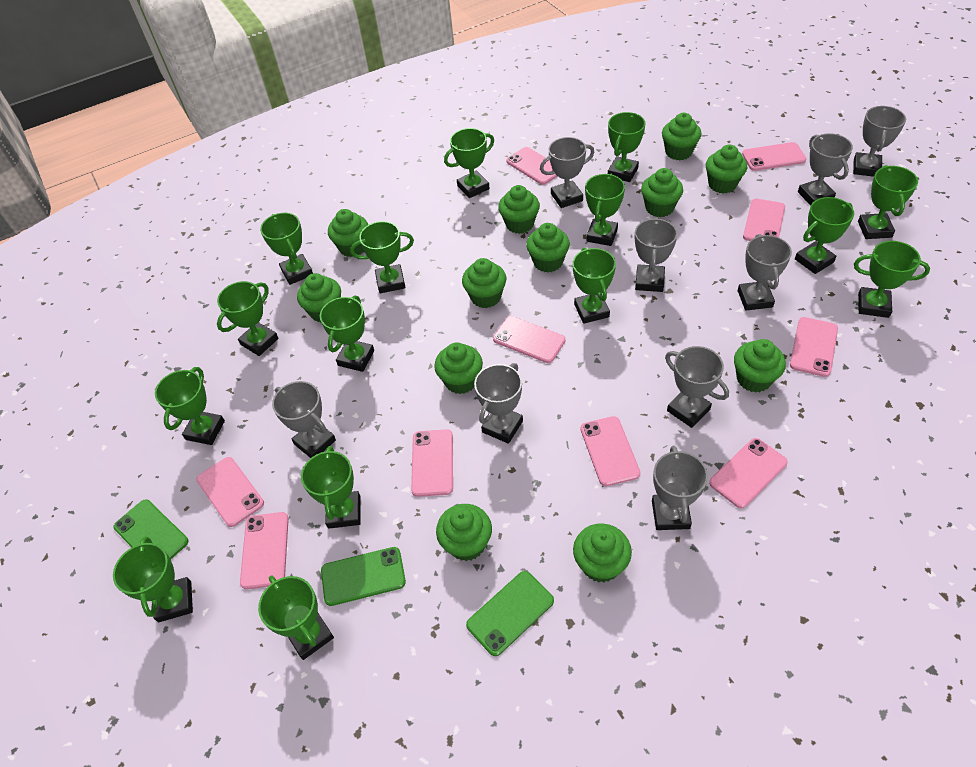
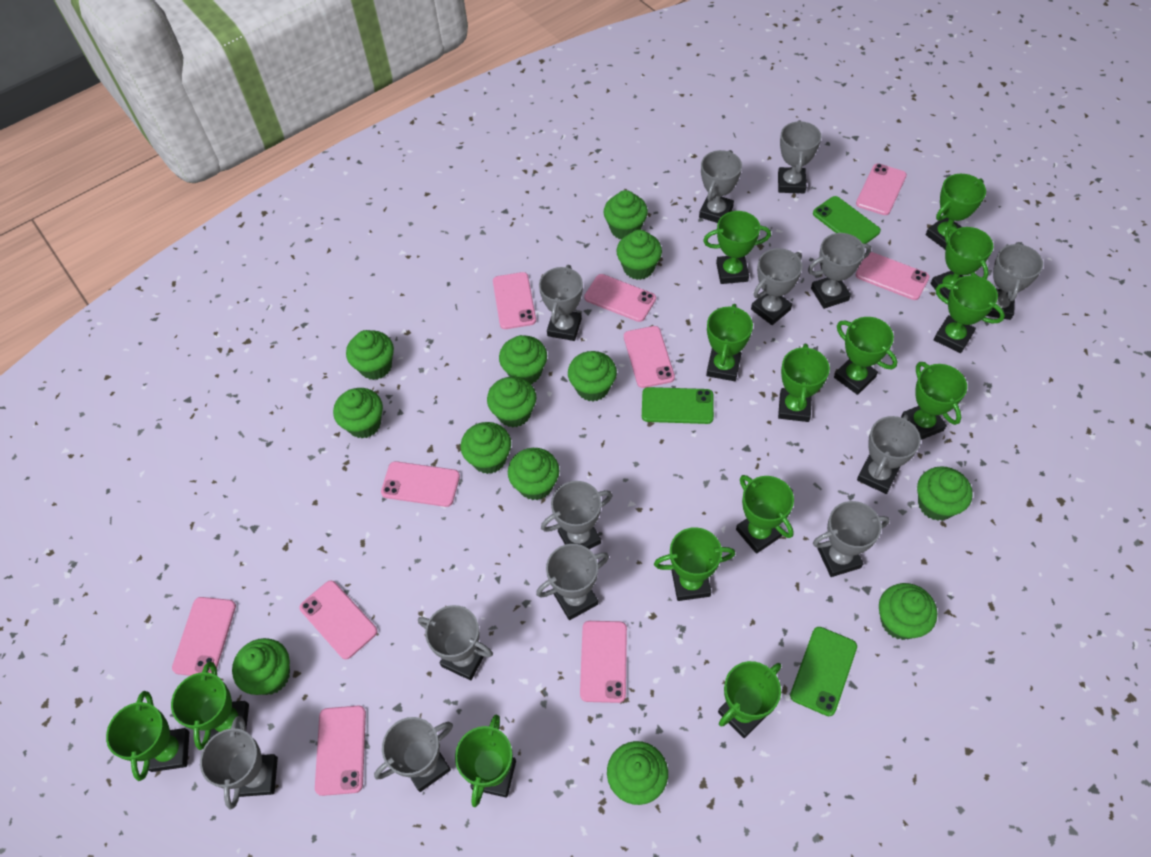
green cupcake: [297,273,341,322] [328,209,368,257] [434,342,483,394] [436,504,492,561] [462,258,506,308] [498,185,540,234] [526,223,570,272] [573,523,632,583] [641,168,683,217] [662,113,701,160] [706,145,747,193] [734,339,786,393] = 12 -> [232,638,290,695] [333,388,383,439] [346,330,394,380] [460,422,511,474] [487,376,536,428] [499,335,547,384] [508,448,559,500] [568,351,617,401] [604,190,648,239] [607,741,668,805] [616,230,662,280] [879,583,937,640] [917,466,973,521] = 13
green trophy: [113,536,193,622] [155,367,225,445] [217,281,279,356] [258,575,334,660] [260,213,313,285] [301,446,361,529] [320,295,374,372] [350,221,414,294] [444,128,494,198] [573,248,616,324] [585,174,625,246] [608,112,645,182] [795,197,854,274] [854,241,930,318] [858,165,918,239] = 15 -> [106,691,189,781] [171,661,249,750] [455,715,516,807] [654,527,735,601] [703,211,771,284] [706,304,753,381] [718,661,781,738] [736,475,794,554] [778,344,830,422] [834,317,897,395] [901,362,967,440] [926,174,986,250] [931,226,993,299] [934,275,1005,353] = 14
grey trophy: [272,381,336,458] [474,363,523,444] [540,137,595,208] [635,217,678,292] [652,446,708,530] [665,346,729,428] [738,234,792,311] [798,133,853,206] [853,106,906,177] = 9 -> [200,716,278,810] [374,717,453,792] [418,605,493,680] [536,544,609,620] [539,265,583,341] [541,481,612,549] [699,150,742,223] [751,248,802,325] [778,120,821,193] [808,233,871,309] [813,501,890,577] [857,415,921,494] [987,242,1043,320] = 13

